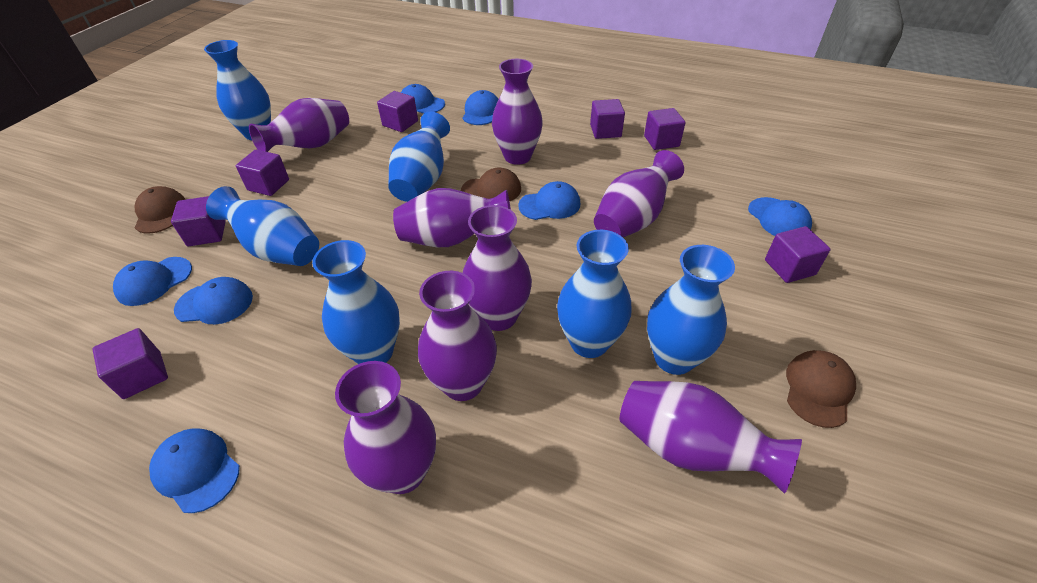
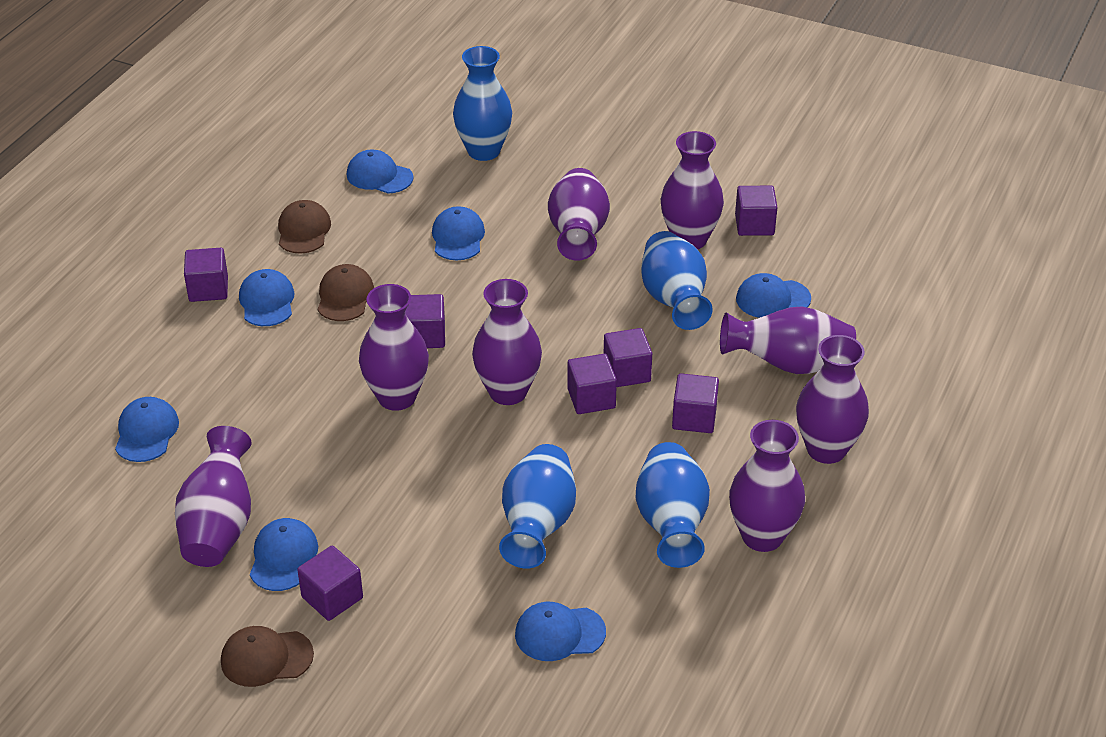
blue vase: [204,40,271,140] [206,186,319,266] [312,240,400,364] [388,112,450,202] [557,230,632,358] [647,245,735,375] = 6 -> [453,46,512,161] [499,444,576,569] [636,442,710,568] [641,231,713,330] = 4

